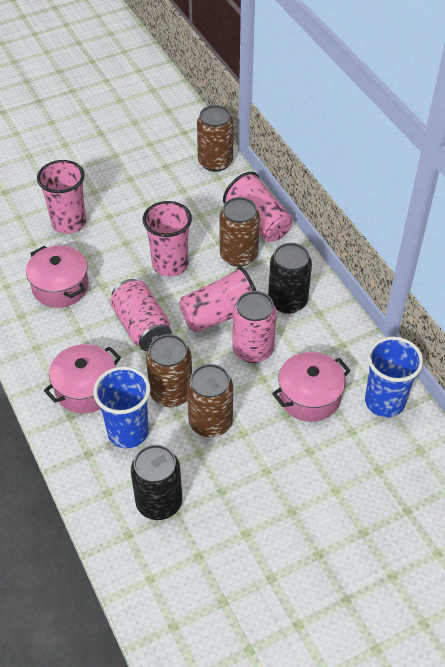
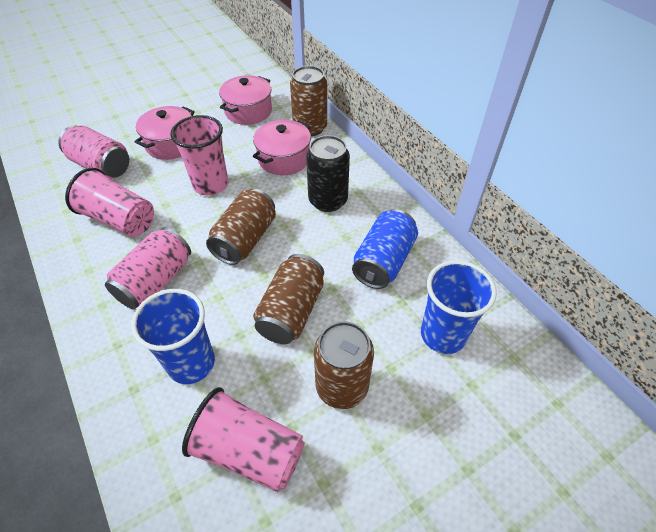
black can: [131,444,182,520] [268,243,312,314] = 2 -> [306,135,350,212] = 1
blue can: none = 0 -> [352,209,418,289] = 1
pink cup: [37,160,86,234] [143,201,192,277] [179,267,256,333] [223,172,293,242] = 4 -> [65,168,154,237] [170,115,228,196] [182,387,305,492] = 3

